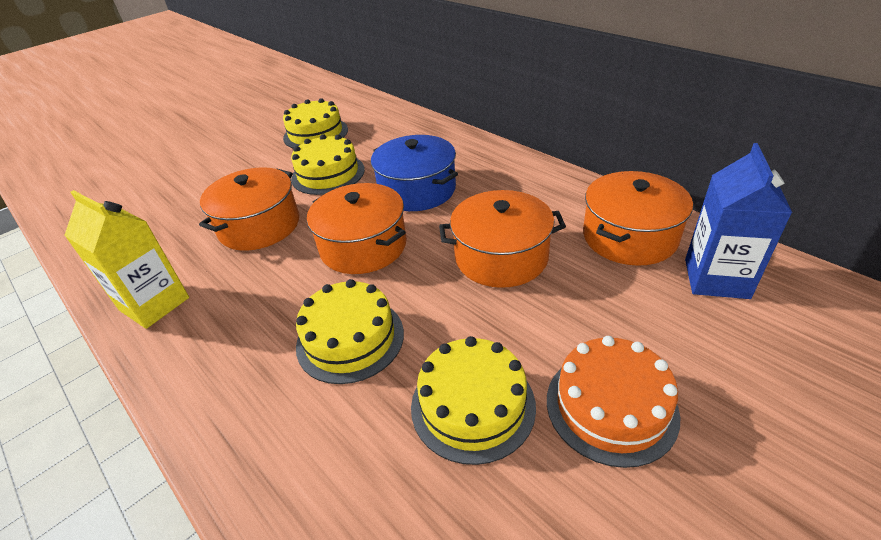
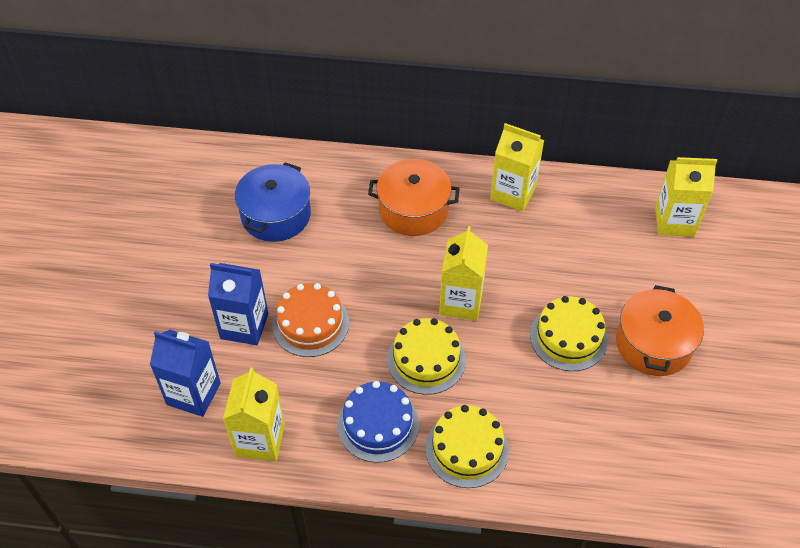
blue cake: none = 0 -> [337,381,419,463] = 1
blue carton: [685,143,792,299] = 1 -> [150,330,221,417] [208,263,268,345] = 2
orange pot: [199,167,299,251] [307,183,407,274] [439,190,566,288] [583,171,693,266] = 4 -> [368,159,460,236] [616,285,704,376] = 2
yellow cake: [283,98,348,149] [291,134,365,195] [296,279,404,384] [411,336,536,465] = 4 -> [387,318,466,395] [426,405,509,488] [530,296,608,371] = 3
yellow carton: [64,190,189,329] = 1 -> [223,367,285,462] [439,226,488,321] [490,123,544,212] [655,157,717,237] = 4

